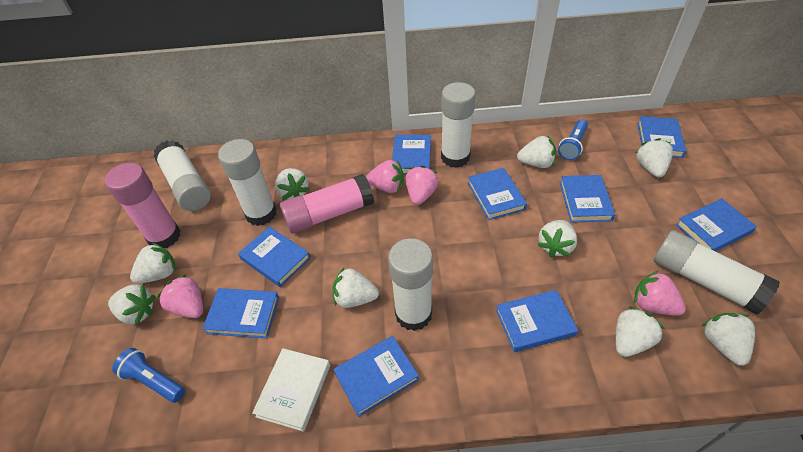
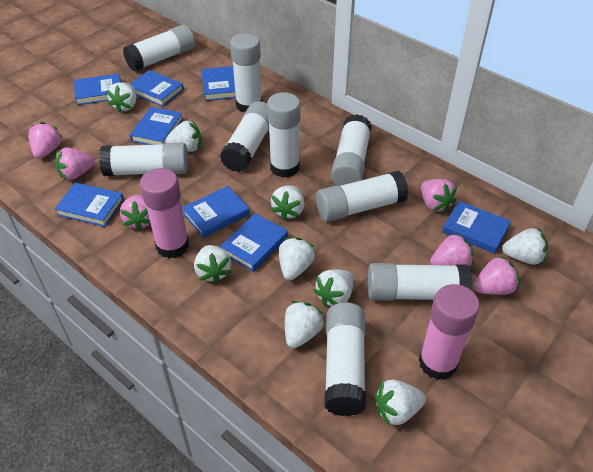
blue book: [202,288,279,339] [238,226,311,287] [333,336,419,417] [392,135,431,175] [468,168,527,220] [496,290,578,352] [560,175,615,223] [637,116,686,158] [676,198,757,252] = 9 -> [55,183,124,227] [74,74,121,105] [130,70,184,107] [130,107,183,145] [182,186,250,238] [201,66,236,101] [220,213,288,272] [442,201,511,254] = 8
blue flashlight: [112,348,185,403] [558,119,588,160] = 2 -> none = 0
pink strawberry: [157,274,203,318] [366,160,404,193] [406,165,439,205] [634,271,686,316] = 4 -> [28,122,62,159] [55,147,95,180] [120,195,151,231] [421,179,457,213] [430,233,474,266] [474,255,519,295] = 6
white book: [252,348,330,432] = 1 -> none = 0
white glue stick: [153,140,211,211] [218,139,277,226] [388,238,433,331] [441,82,476,168] [653,230,780,315] = 5 -> [99,142,188,176] [123,25,195,71] [220,101,269,172] [230,33,262,113] [267,92,300,178] [316,171,409,222] [324,302,366,416] [331,114,372,186] [368,263,473,301] = 9

